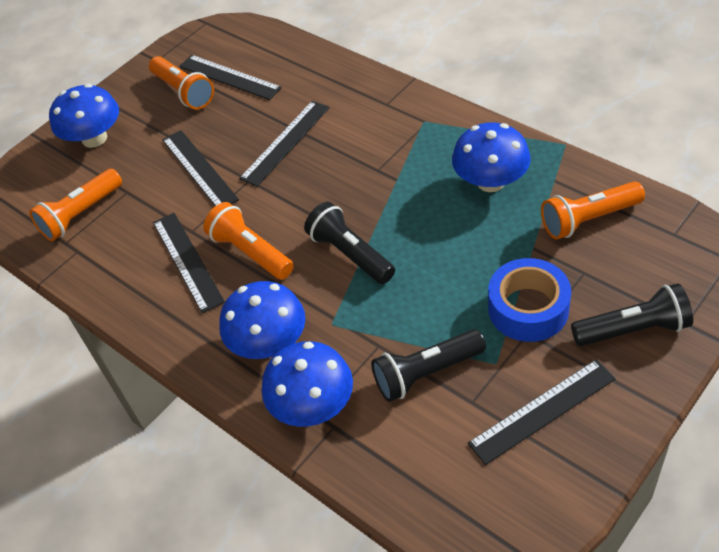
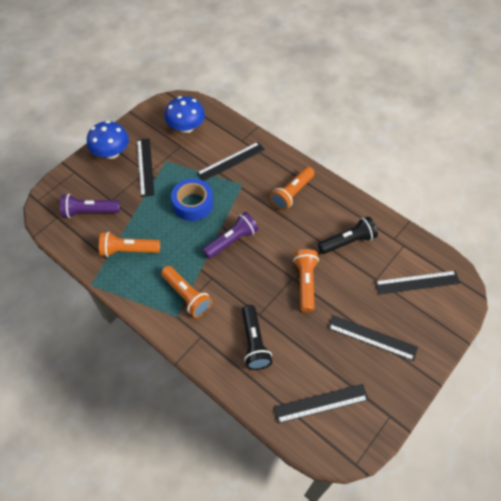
black flashlight: [304,202,395,284] [371,329,486,402] [571,283,693,346] = 3 -> [242,305,272,370] [318,216,378,254] = 2
blue mushroom: [49,84,119,148] [219,281,306,359] [261,341,353,427] [452,122,531,192] = 4 -> [87,121,129,159] [165,96,205,133] = 2
purple flashlight: none = 0 -> [60,194,120,218] [202,212,258,259] = 2

